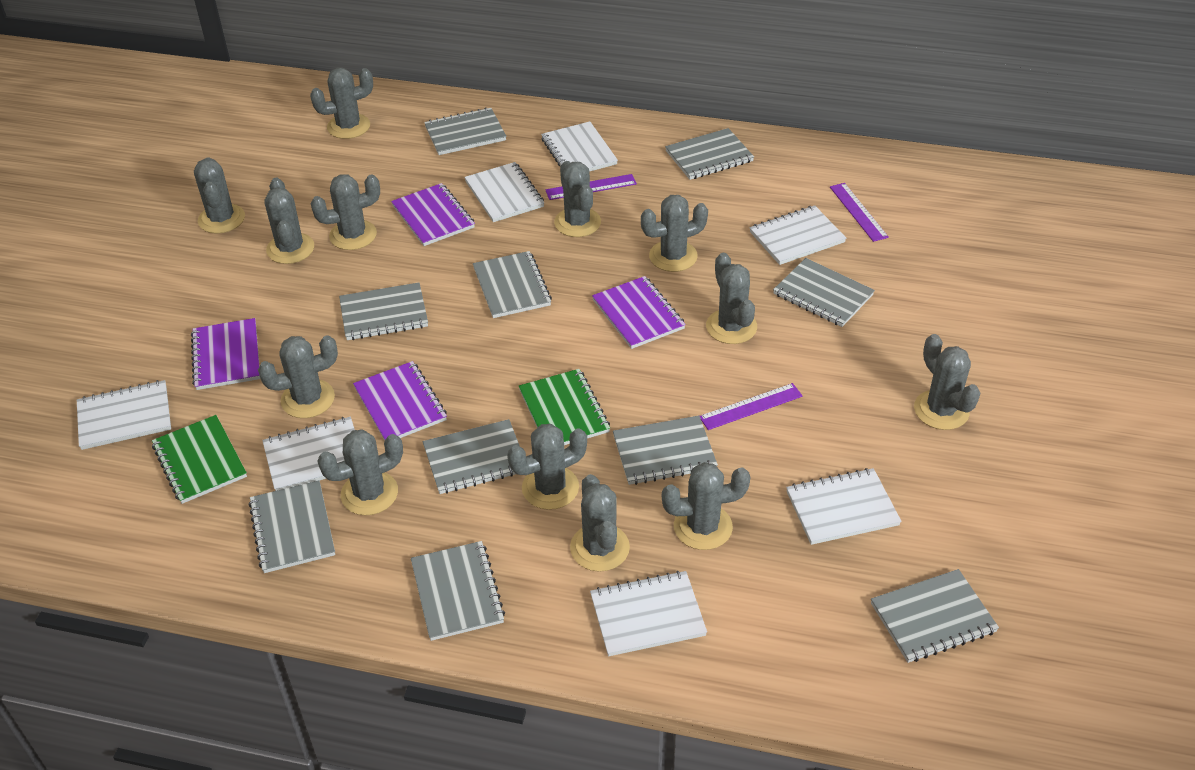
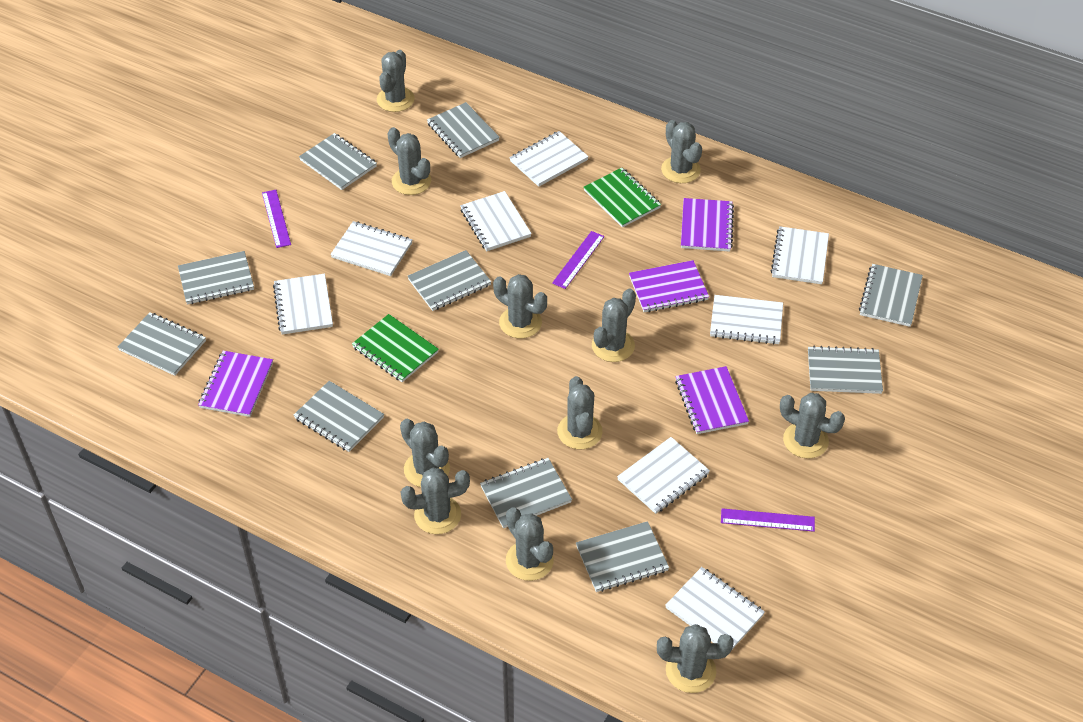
grey cactus: [194,157,245,234] [258,336,338,418] [265,177,314,264] [310,68,373,139] [311,174,380,250] [317,429,403,516] [507,424,587,510] [554,161,601,237] [570,474,630,572] [641,195,708,272] [662,462,750,550] [706,253,757,344] [914,334,981,430] = 13 -> [377,50,415,112] [387,127,431,195] [400,419,450,487] [401,468,470,534] [493,274,547,339] [506,507,554,581] [557,376,603,449] [592,289,636,362] [657,624,733,693] [661,120,702,183] [780,393,845,459] = 11
white notebook: [77,380,171,450] [262,417,355,491] [464,162,544,222] [541,121,618,172] [590,571,707,656] [750,205,846,265] [786,468,901,545] = 7 -> [273,274,333,335] [330,221,412,276] [460,191,532,251] [510,131,589,187] [617,437,710,514] [665,567,765,649] [710,295,783,345] [771,226,829,284] = 8

